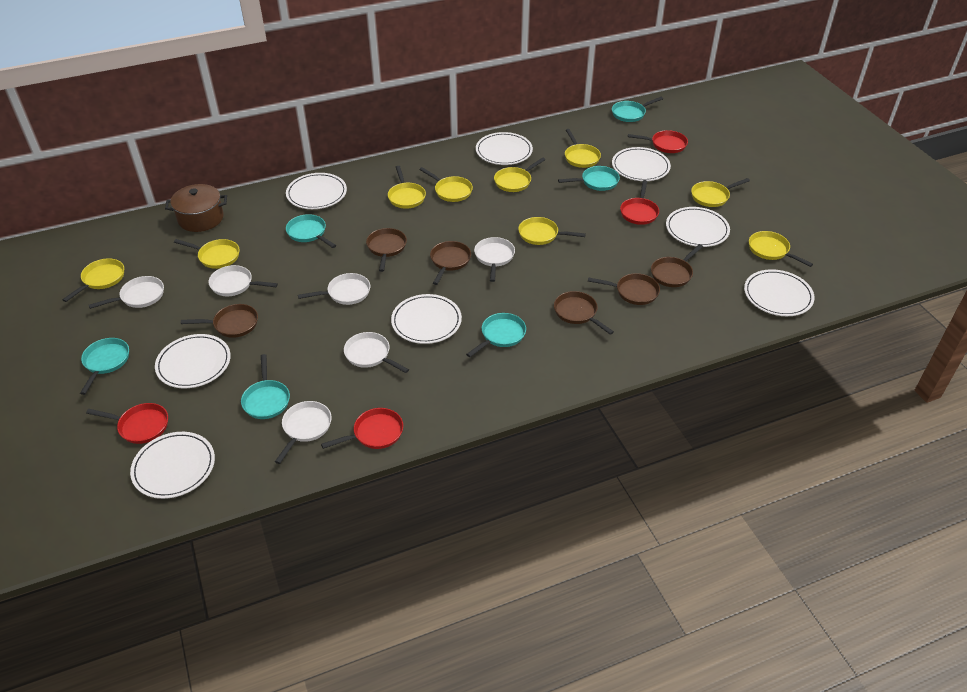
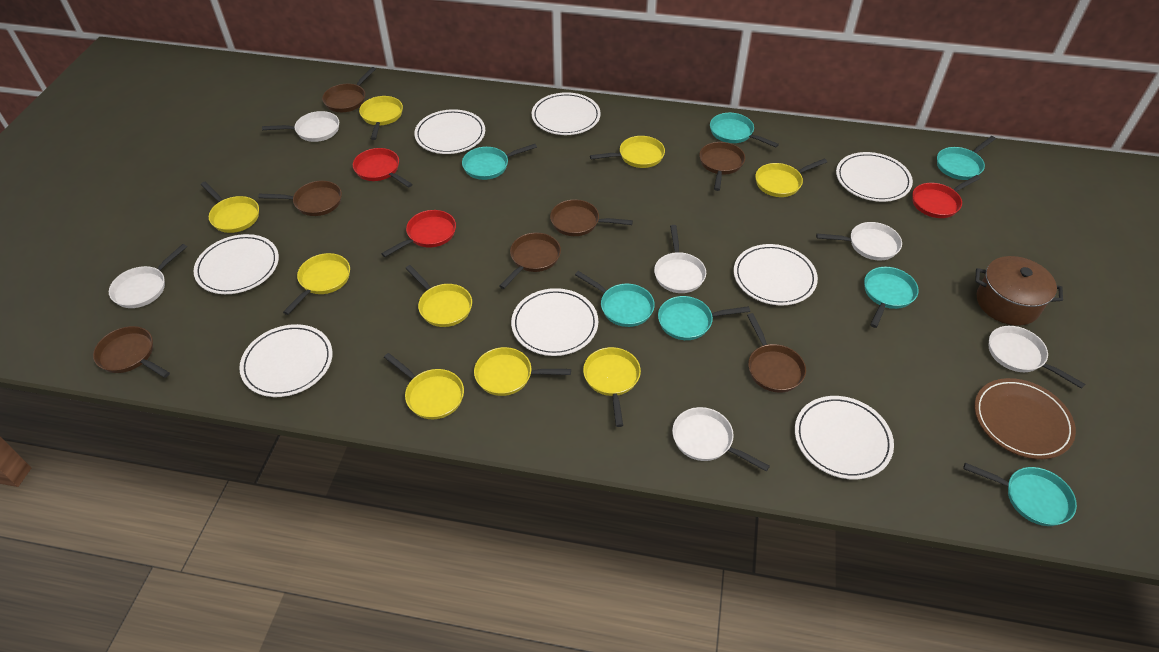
brown pan: [181,304,258,338] [366,228,407,272] [430,241,471,285] [554,291,614,335] [588,273,660,305] [651,244,703,287] = 6 -> [93,326,170,378] [258,181,342,216] [322,67,376,112] [499,233,561,289] [550,199,633,236] [699,142,745,191] [747,313,806,392] = 7
brown plate: none = 0 -> [974,378,1076,459] = 1
red pan: [86,403,168,444] [321,408,403,449] [620,180,659,225] [628,130,688,153] = 4 -> [353,148,413,187] [381,210,456,257] [912,175,980,218] = 3
turquoise pan: [80,338,129,395] [241,354,290,419] [286,214,336,248] [466,313,526,357] [558,166,620,191] [612,97,663,122] = 6 -> [462,144,537,180] [575,271,655,327] [658,296,750,340] [710,113,779,147] [864,267,919,328] [937,136,996,180] [963,463,1077,526] = 7

